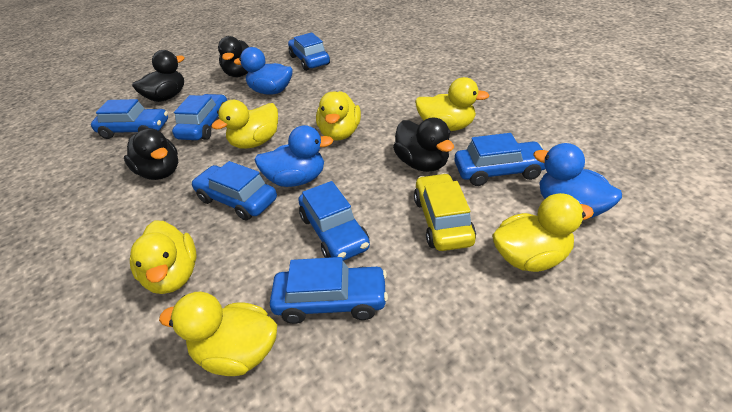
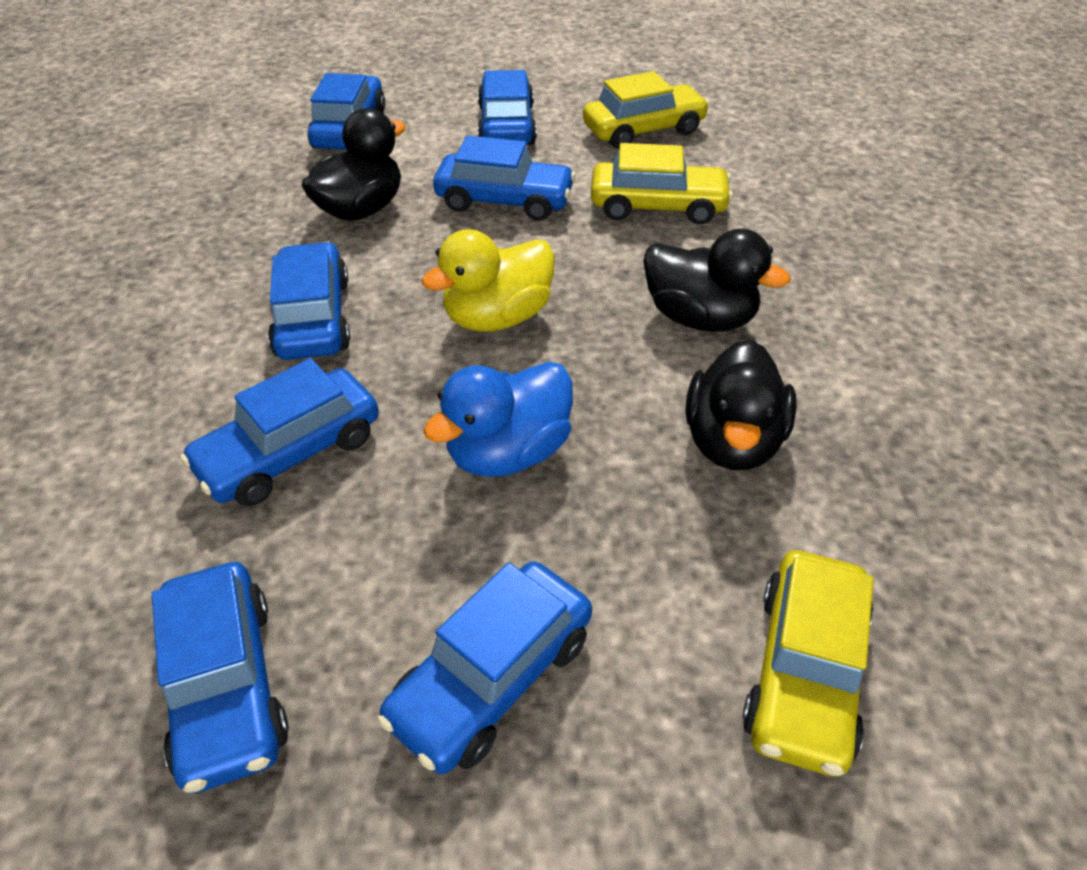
black duck: [124,128,178,180] [132,50,185,102] [218,36,249,77] [393,118,454,172] = 4 -> [302,108,406,221] [643,229,790,332] [686,340,797,470] = 3
blue duck: [234,47,293,95] [255,125,333,187] [533,143,622,218] = 3 -> [423,362,573,477] = 1
yellow car: [414,173,476,251] = 1 -> [583,71,710,149] [591,143,733,224] [742,550,874,777] = 3
yellow duck: [130,220,197,294] [159,291,277,376] [212,100,278,149] [316,91,361,141] [415,77,490,131] [492,193,594,272] = 6 -> [422,229,555,332] = 1

